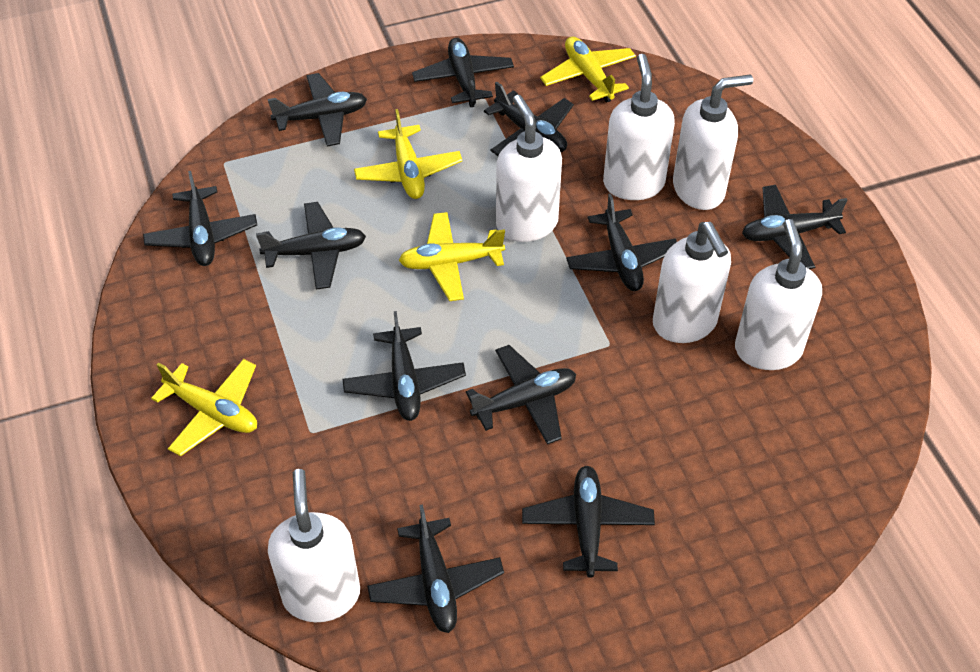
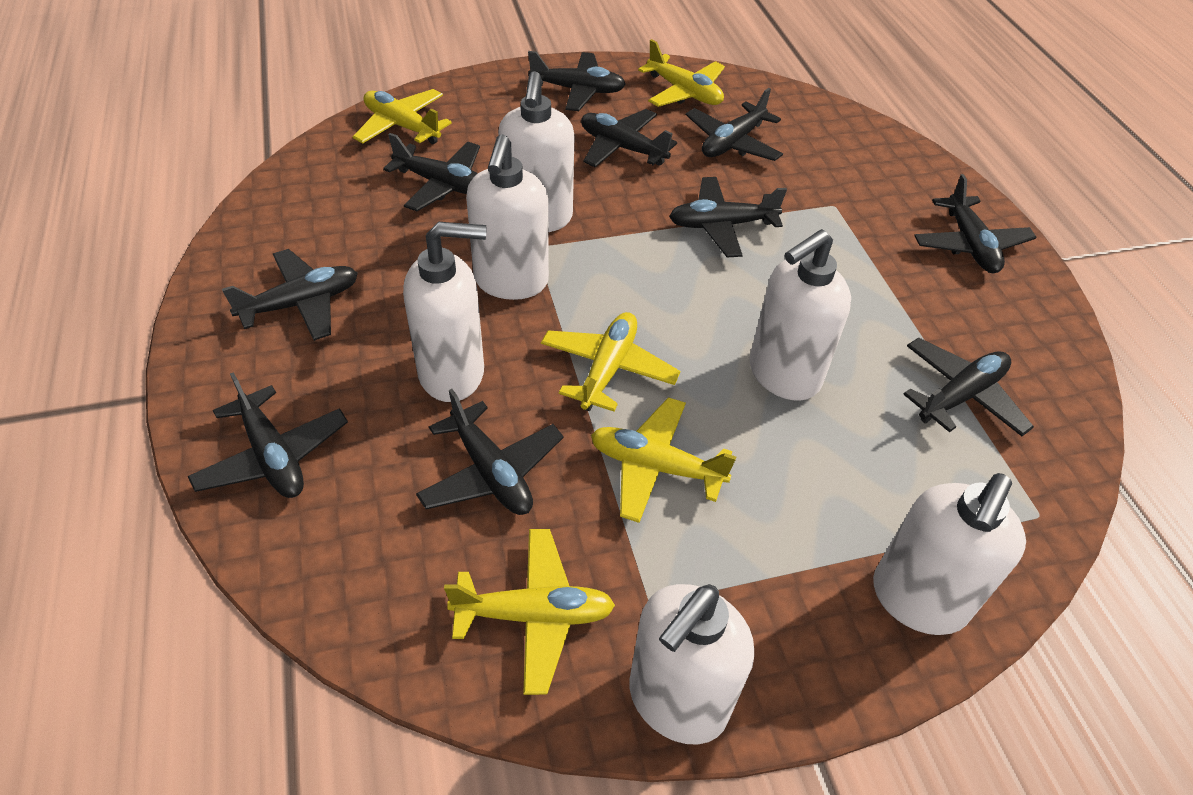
black plane: [143,171,257,266] [256,202,366,290] [268,73,367,147] [342,311,466,421] [367,504,504,633] [412,38,514,107] [466,345,576,444] [484,82,574,156] [522,466,655,578] [566,194,677,291] [742,185,847,269] = 11 -> [188,372,348,498] [222,249,358,341] [383,133,480,211] [416,389,564,515] [528,51,626,111] [581,109,677,167] [669,177,787,257] [686,88,783,161] [903,338,1034,436] [914,174,1037,273] = 10
yellow plane: [151,359,257,456] [354,109,462,199] [399,212,505,301] [540,36,636,102] = 4 -> [353,89,452,144] [444,529,615,695] [541,312,680,411] [591,397,736,523] [638,39,725,107] = 5

